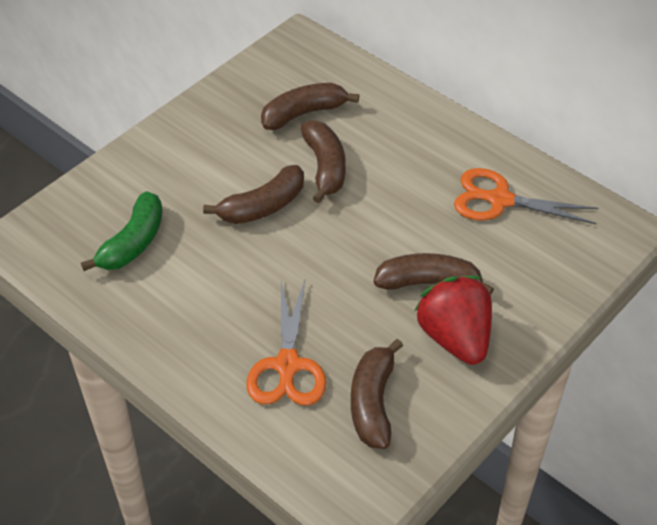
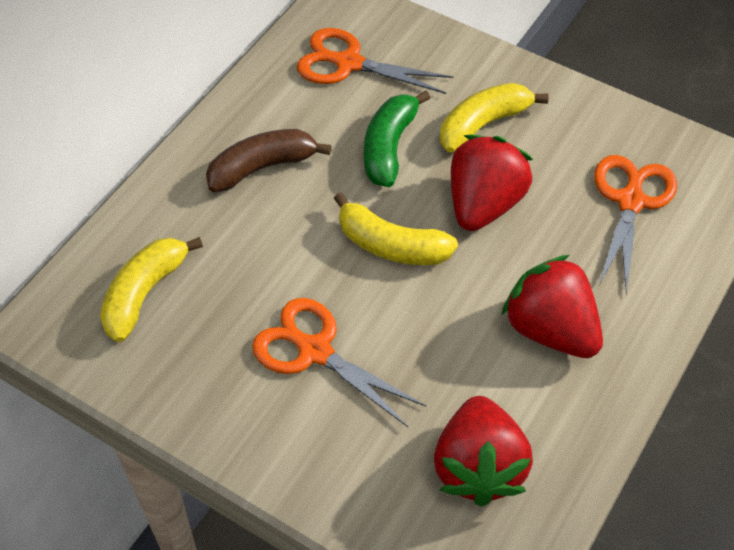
brown banana: [203,165,304,224] [261,83,359,130] [301,120,346,203] [351,339,403,449] [373,253,494,295] = 5 -> [206,129,332,192] = 1
orange scissors: [247,280,326,406] [454,168,599,224] = 2 -> [252,298,426,427] [297,28,453,94] [594,155,677,295] = 3
red strawberry: [414,275,492,365] = 1 -> [434,396,533,507] [451,135,533,231] [501,255,603,358] = 3
yellow banana: none = 0 -> [100,237,203,342] [334,192,458,265] [440,83,549,153] = 3

